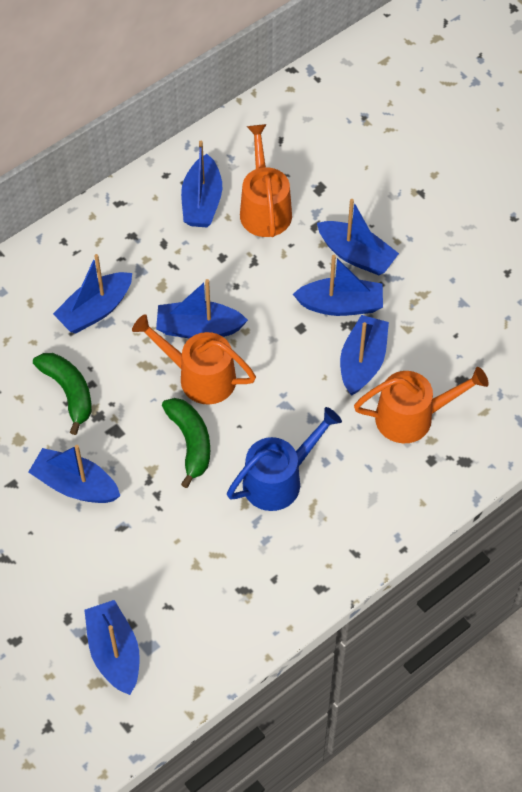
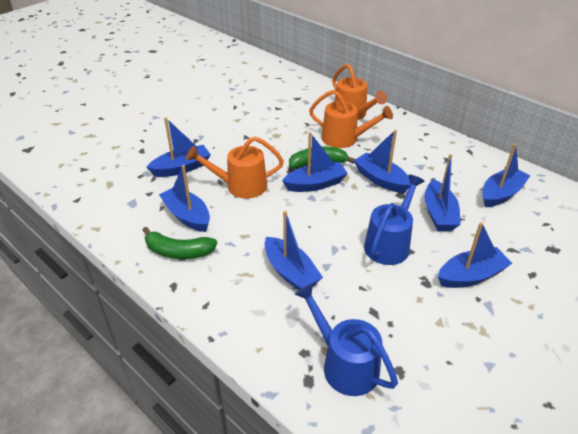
blue watering can: [227,407,342,511] = 1 -> [295,283,398,396] [364,175,424,265] = 2

